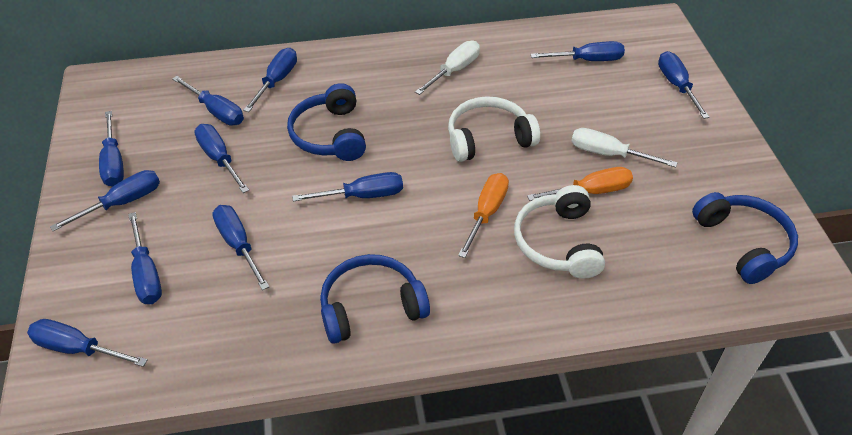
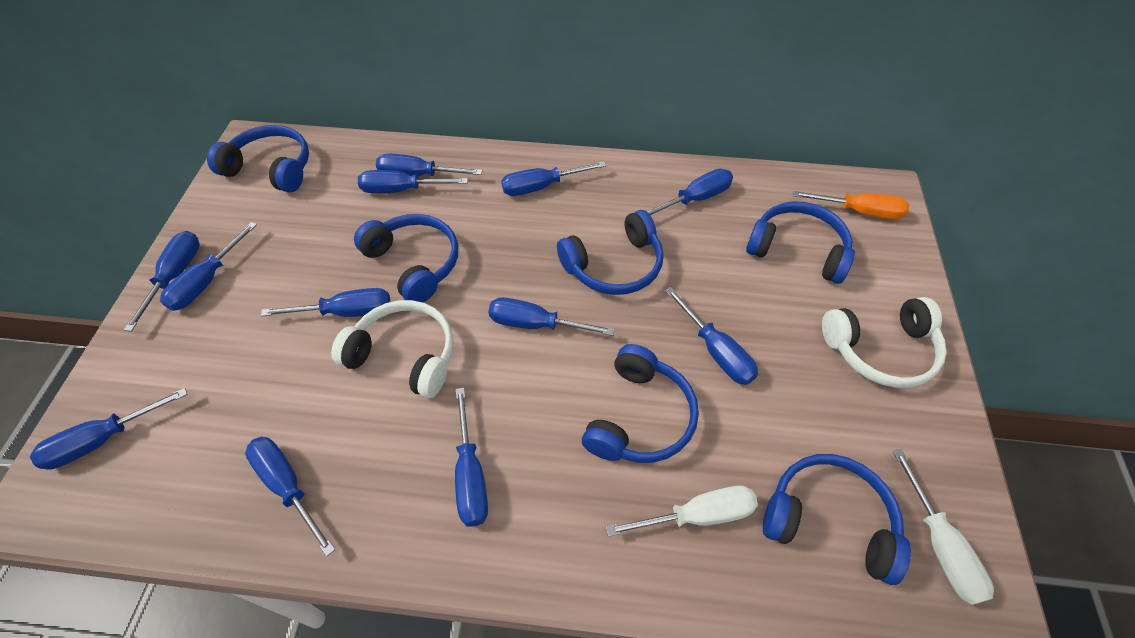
blue headphones: [287,83,366,161] [320,254,430,344] [692,192,798,284] = 3 -> [207,125,309,192] [354,214,458,302] [557,210,664,295] [582,344,699,463] [746,201,855,284] [763,454,911,585] = 6
blue screwdriver: [27,319,147,367] [50,170,160,231] [99,111,124,187] [128,212,162,304] [172,76,244,126] [194,124,249,193] [212,205,269,290] [243,48,297,112] [292,172,403,201] [530,41,625,61] [658,51,710,119] = 11 -> [30,388,188,470] [124,231,200,332] [160,222,257,311] [245,437,335,557] [261,288,390,317] [358,170,468,193] [376,154,483,176] [455,388,488,527] [488,297,615,336] [501,161,606,196] [648,169,733,216] [665,287,758,385] = 12
orange screwdriver: [458,173,509,258] [527,167,633,201] = 2 -> [792,191,910,220] = 1

